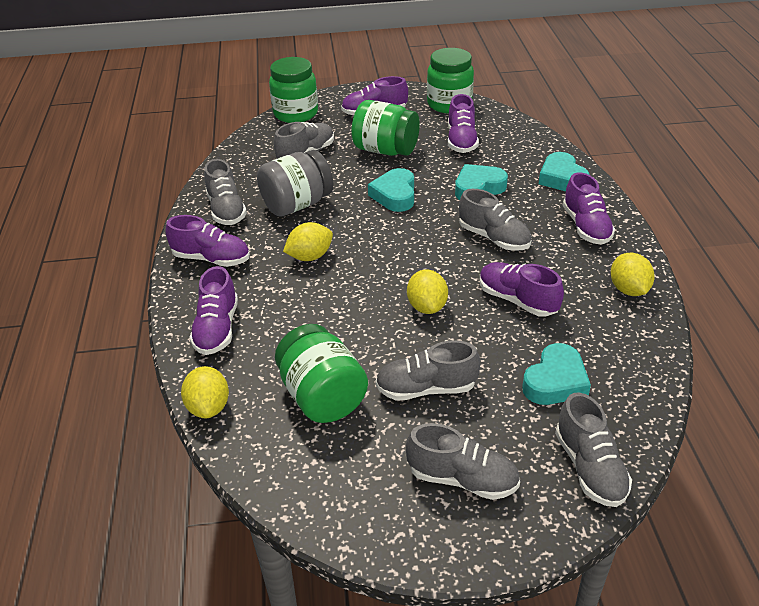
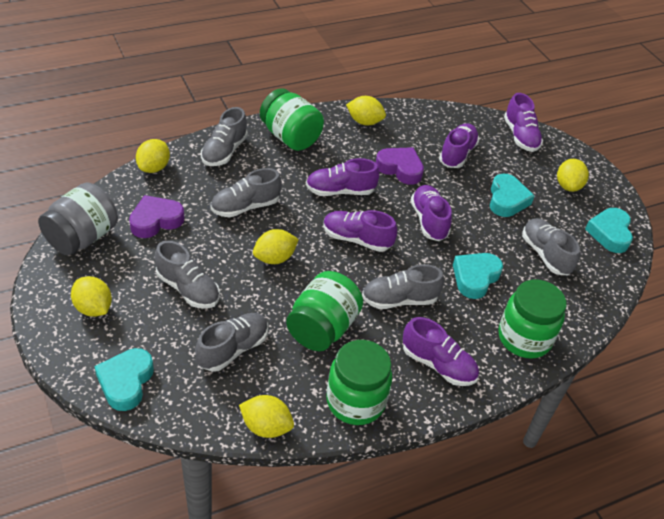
purple heart: none = 0 -> [129,195,184,238] [376,147,424,185] = 2
yellow lemon: [181,366,229,418] [283,222,333,261] [407,269,448,314] [611,253,655,296] = 4 -> [71,276,112,317] [136,139,170,173] [239,395,294,438] [253,229,299,264] [346,96,386,125] [557,159,589,192] = 6

